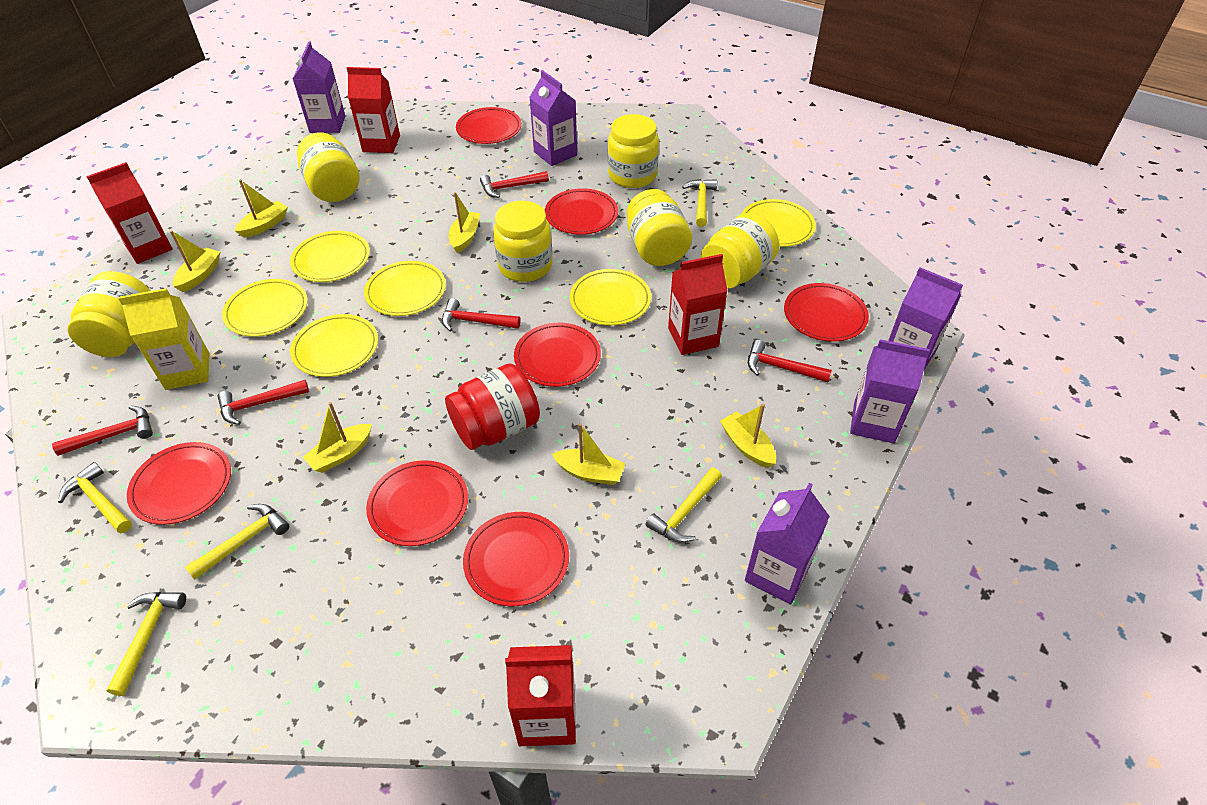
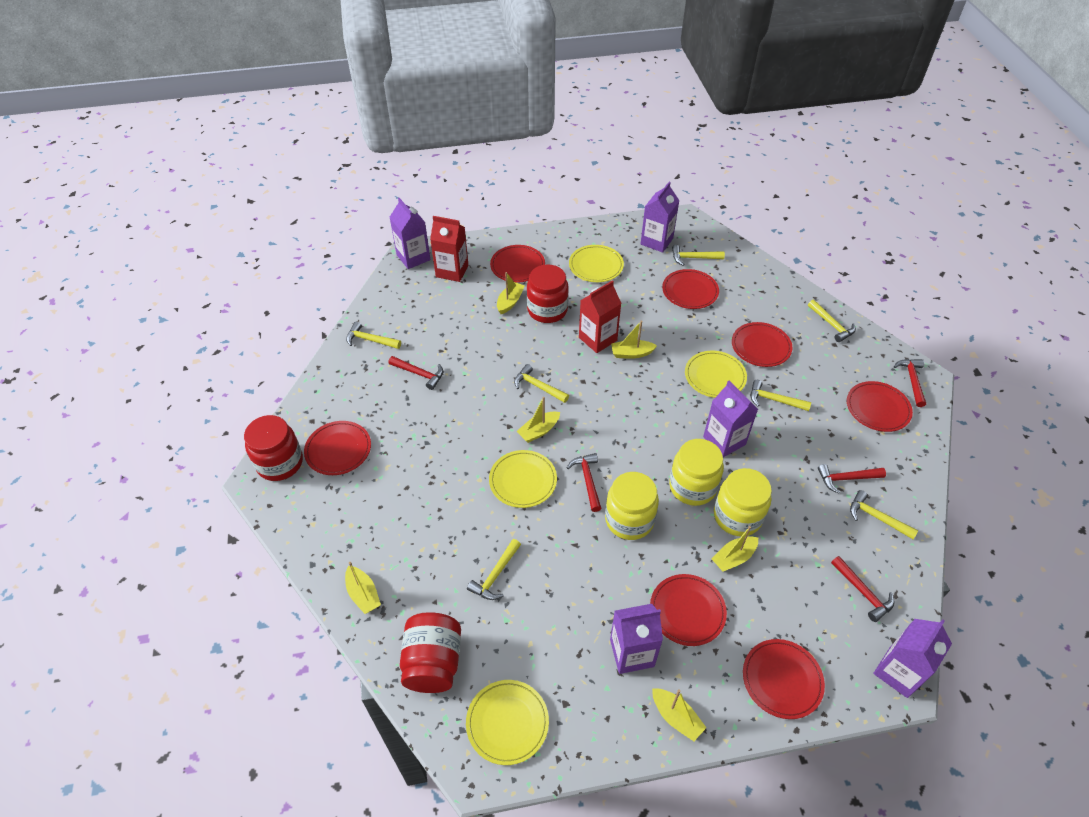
red carton: [86,162,173,264] [347,67,400,153] [505,645,576,746] [668,254,728,355] = 4 -> [430,216,468,282] [579,280,622,353] = 2
red jar: [445,364,540,450] = 1 -> [244,415,303,481] [400,612,461,693] [527,264,569,323] = 3
yellow carton: [118,288,209,390] = 1 -> none = 0
yellow hammer: [58,462,132,533] [106,592,186,696] [185,504,289,580] [645,467,722,543] [682,179,717,227] = 5 -> [346,322,401,349] [467,539,521,600] [514,364,569,403] [672,245,725,266] [751,380,811,411] [808,300,856,342] [850,490,918,539] = 7
yellow jar: [67,271,150,357] [297,132,359,202] [493,201,553,282] [608,114,659,188] [627,189,692,266] [700,213,779,288] = 6 -> [605,472,659,540] [669,439,724,506] [714,468,772,536] = 3
yellow plate: [222,279,308,337] [290,231,370,282] [290,314,378,377] [364,261,446,316] [570,269,651,325] [741,199,816,247] = 6 -> [466,680,549,765] [489,450,557,508] [569,245,624,282] [685,351,747,398] = 4

